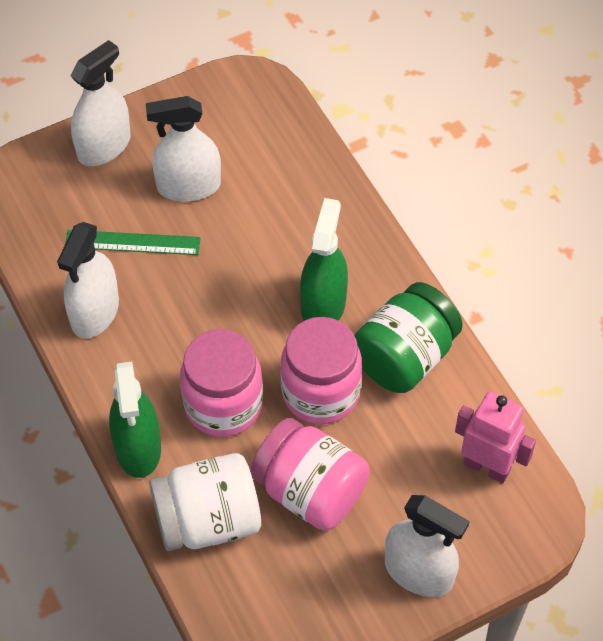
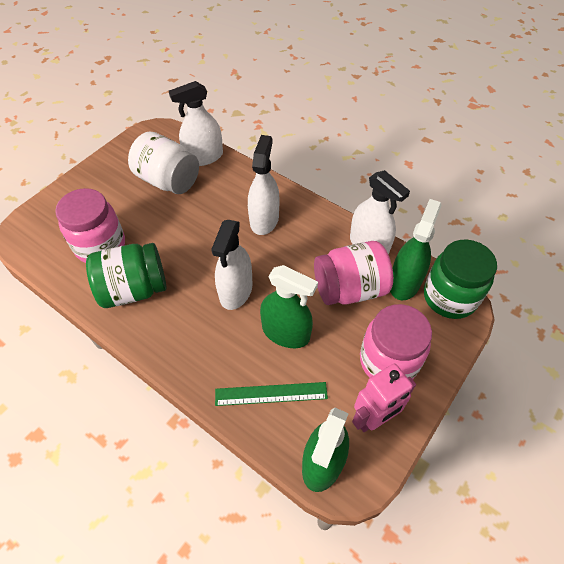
green jar: [354,282,463,393] = 1 -> [86,243,166,308] [424,239,497,319] = 2
green spray bottle: [109,361,161,478] [300,198,348,321] = 2 -> [260,265,318,348] [302,408,349,492] [390,199,442,300] = 3

